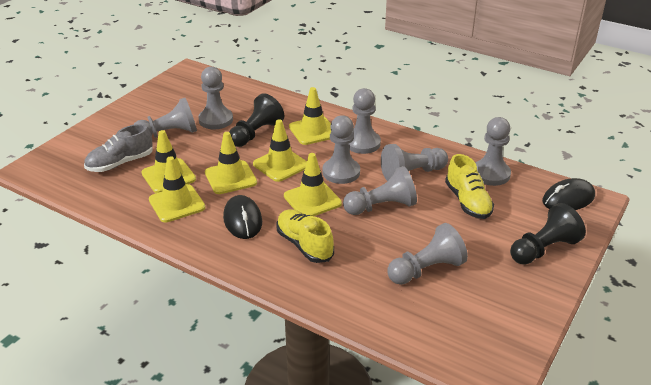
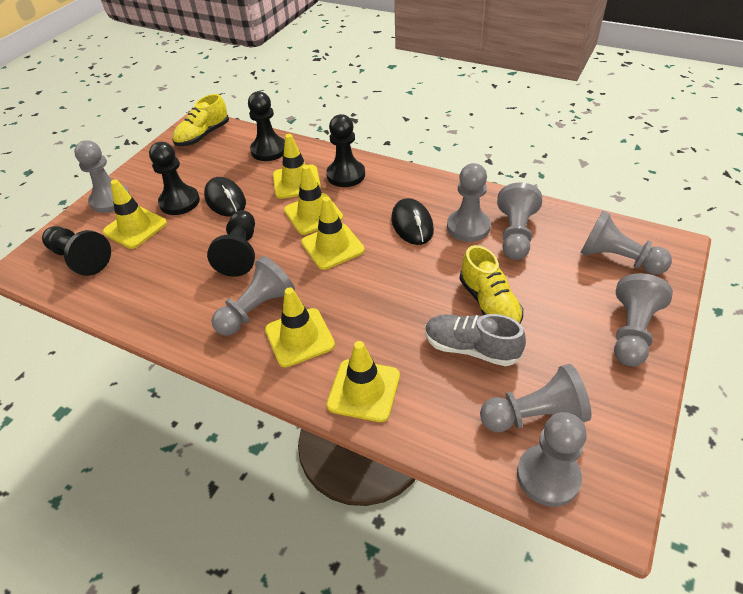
black pawn: [229,93,284,147] [510,203,586,265] = 2 -> [42,226,111,276] [149,142,200,215] [207,210,255,277] [248,91,285,161] [326,114,365,187] = 5

